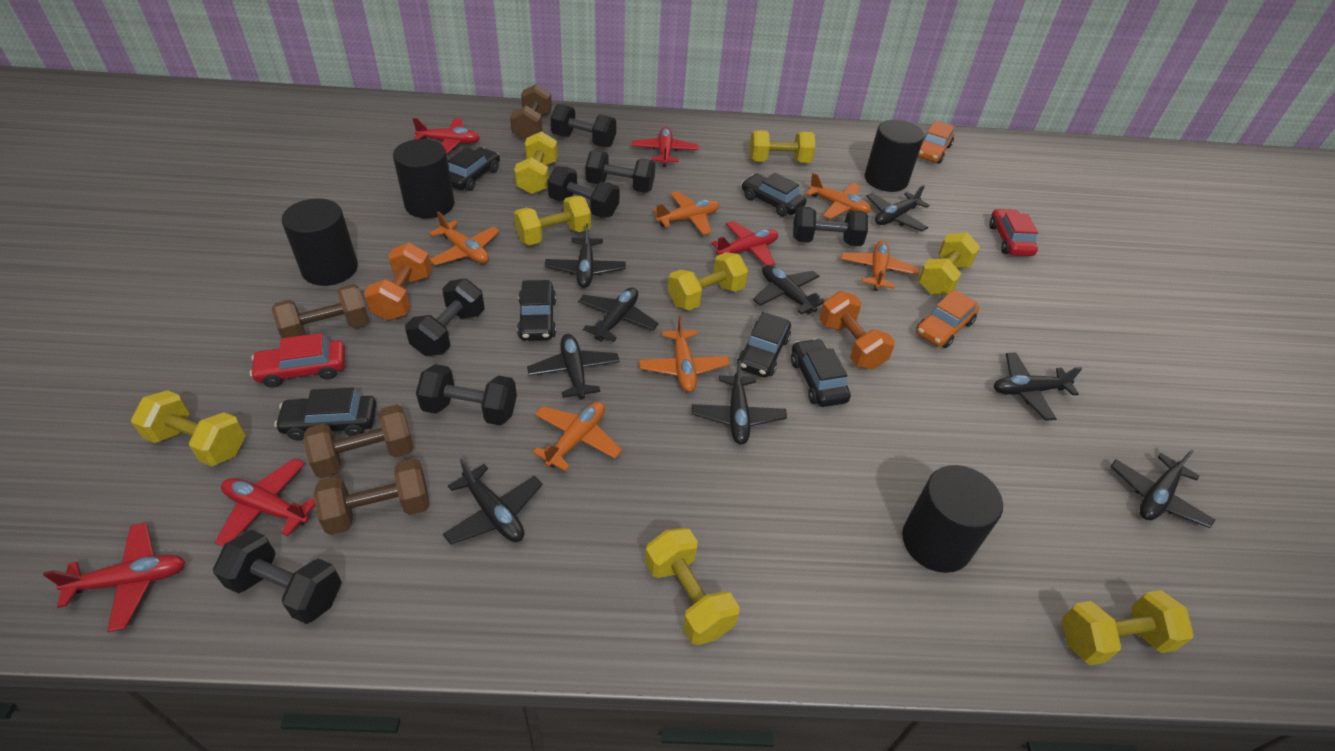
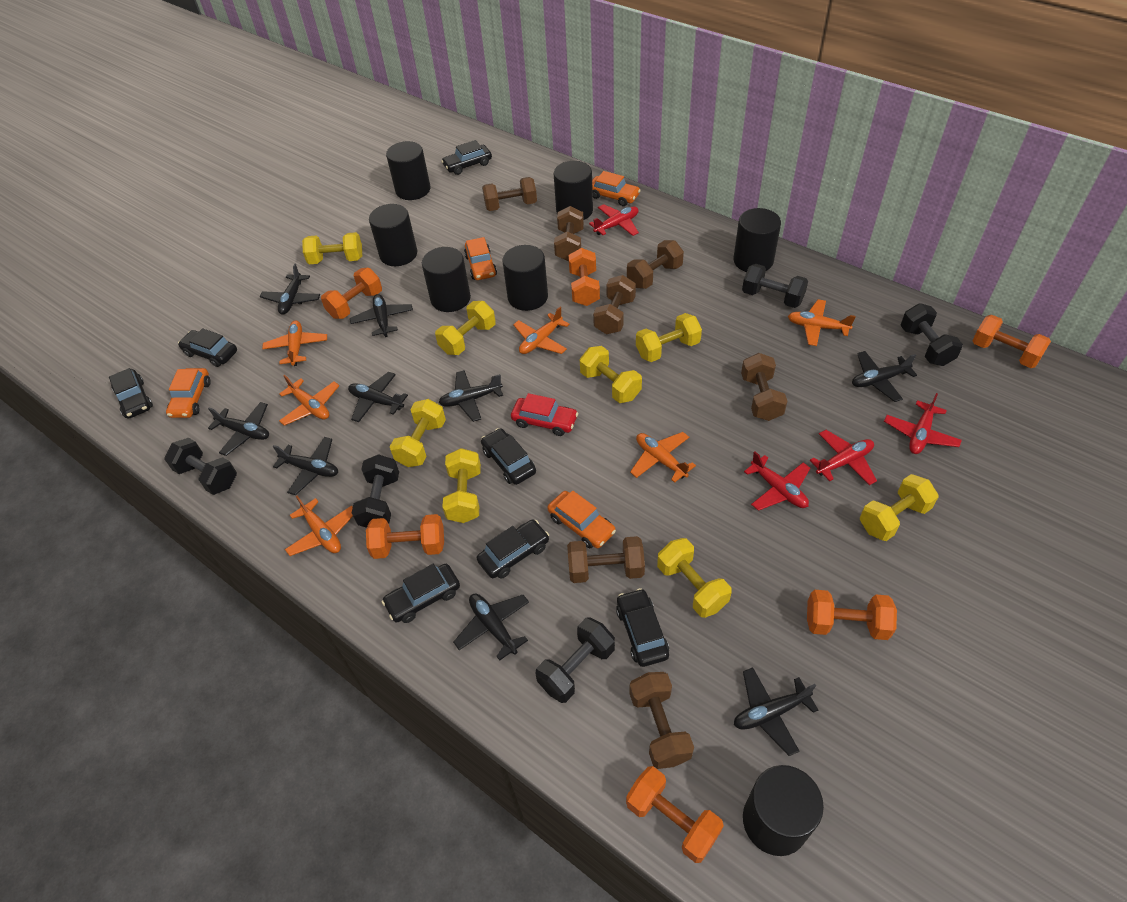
black car: [274,387,376,440] [448,147,500,191] [517,280,556,341] [737,312,791,377] [742,173,806,217] [791,338,851,407] = 6 -> [109,368,153,418] [178,328,237,367] [382,564,460,623] [441,140,492,175] [477,520,549,579] [481,428,536,485] [616,588,669,667] = 7
black cylinder: [281,198,358,286] [393,139,455,219] [864,120,924,192] [902,465,1003,573] = 4 -> [369,204,417,266] [386,141,431,200] [422,247,471,312] [503,245,548,311] [554,161,593,220] [733,208,781,272] [743,765,824,856] = 7
black dumbbell: [213,530,342,624] [405,278,485,356] [416,364,517,426] [547,166,620,218] [550,104,616,147] [585,150,655,193] [793,207,868,246] = 7 -> [164,438,237,495] [352,454,399,528] [536,618,615,703] [742,264,808,308] [900,303,963,366] = 5
brown dumbbell: [272,284,369,338] [303,404,414,478] [314,458,429,535] [510,84,552,140] = 4 -> [482,177,537,211] [554,206,584,261] [567,536,645,583] [593,275,636,334] [627,240,684,289] [629,672,694,769] [741,353,788,421] = 7
orange car: [916,290,979,348] [918,121,954,164] = 2 -> [166,368,211,418] [464,237,497,280] [547,490,616,548] [592,171,641,206] = 4
orange dumbbell: [364,242,432,321] [819,291,895,370] = 2 -> [321,268,382,319] [366,514,444,559] [568,248,600,306] [626,766,724,863] [807,590,897,640] [972,315,1051,368] = 6
red car: [250,333,345,388] [989,209,1038,256] = 2 -> [511,393,578,436] = 1
red plane: [43,523,186,632] [215,458,315,547] [413,118,480,155] [632,127,699,167] [712,221,778,266] = 5 -> [589,204,639,236] [744,451,810,511] [810,430,877,485] [884,393,962,454] = 4

